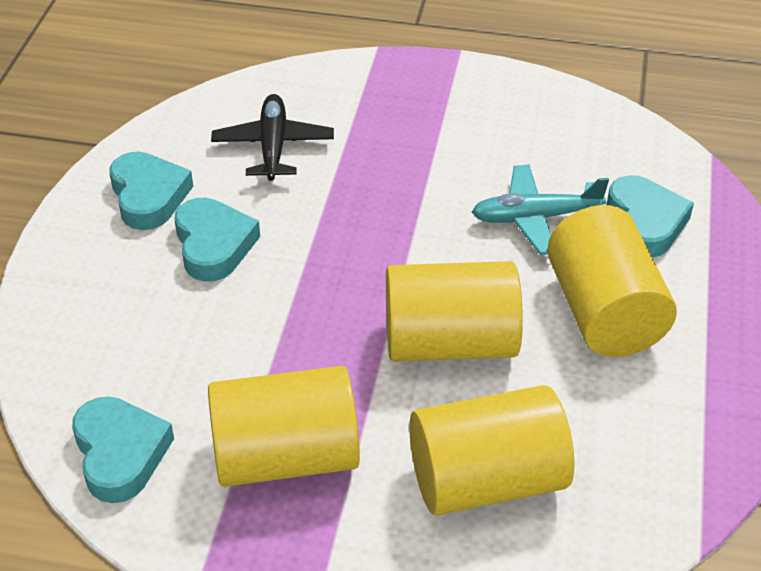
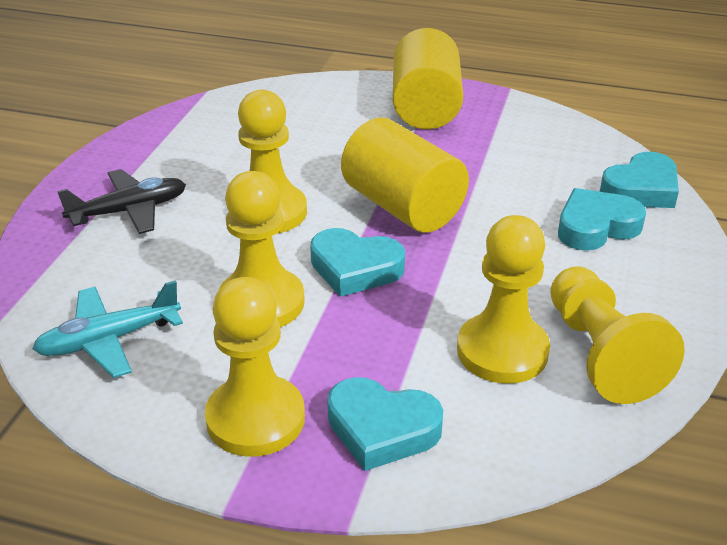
yellow cylinder: [208,366,360,487] [386,261,523,362] [409,385,574,516] [547,205,677,357] = 4 -> [341,118,469,233] [393,28,463,129] = 2
yellow pawn: none = 0 -> [205,277,305,457] [218,171,305,327] [238,90,307,234] [457,215,550,384] [550,266,685,404] = 5

